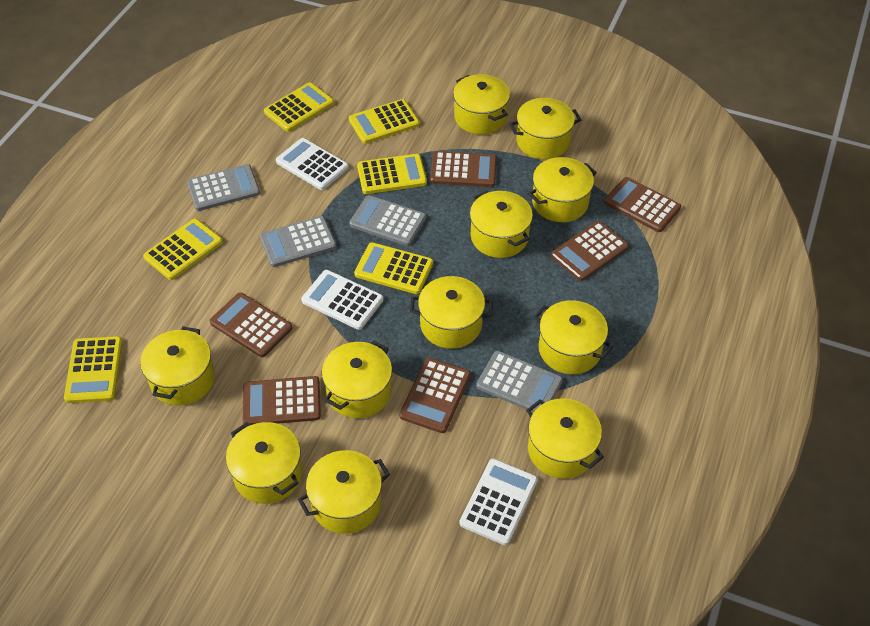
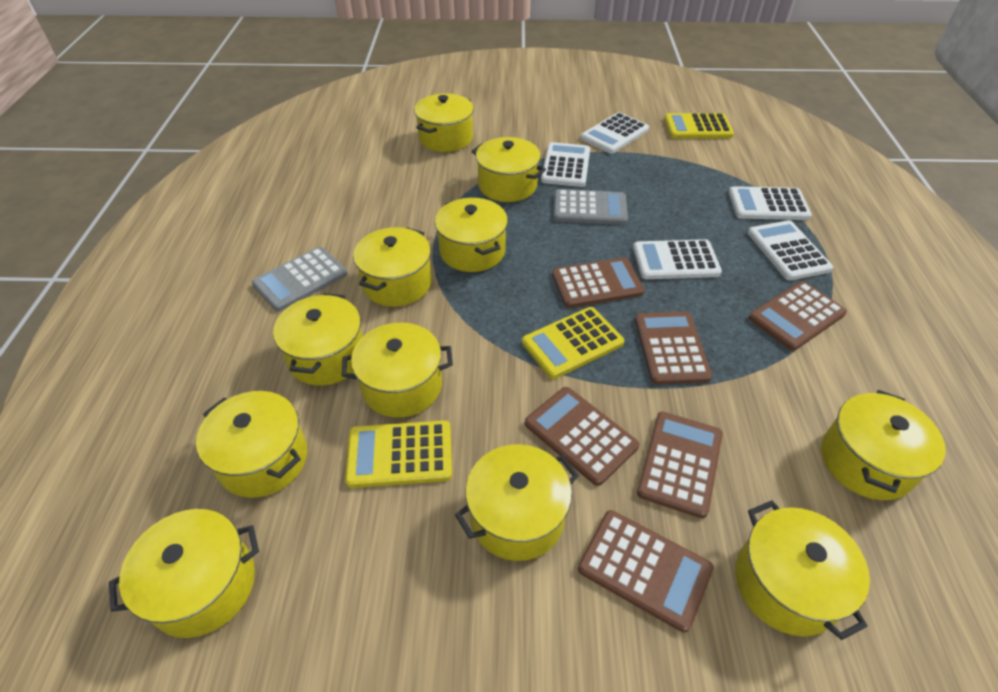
grey calculator: [187,164,260,211] [260,216,337,267] [349,195,426,246] [476,351,563,413] = 4 -> [252,247,348,312] [554,189,628,225] = 2
white calculator: [276,138,349,190] [301,270,383,330] [460,458,538,545] = 3 -> [541,142,590,187] [581,112,649,154] [633,239,722,279] [728,186,812,220] [748,220,833,280] = 5
yellow calculator: [64,336,123,403] [143,219,223,280] [264,82,334,132] [349,99,420,144] [354,242,433,294] [357,154,427,194] = 6 -> [345,420,452,488] [522,307,624,379] [664,113,734,139] = 3

